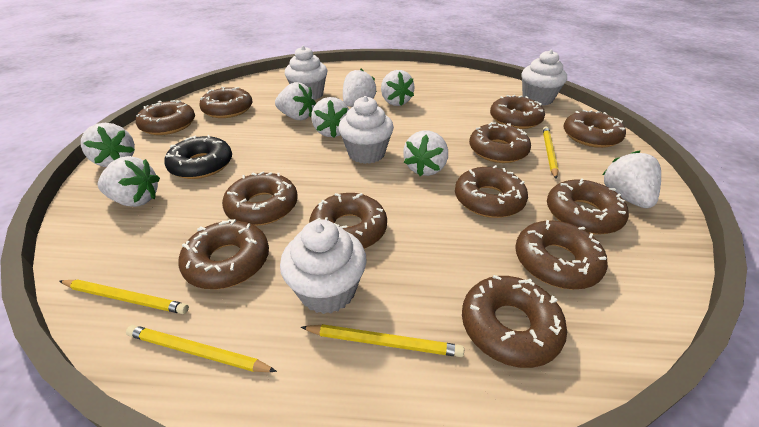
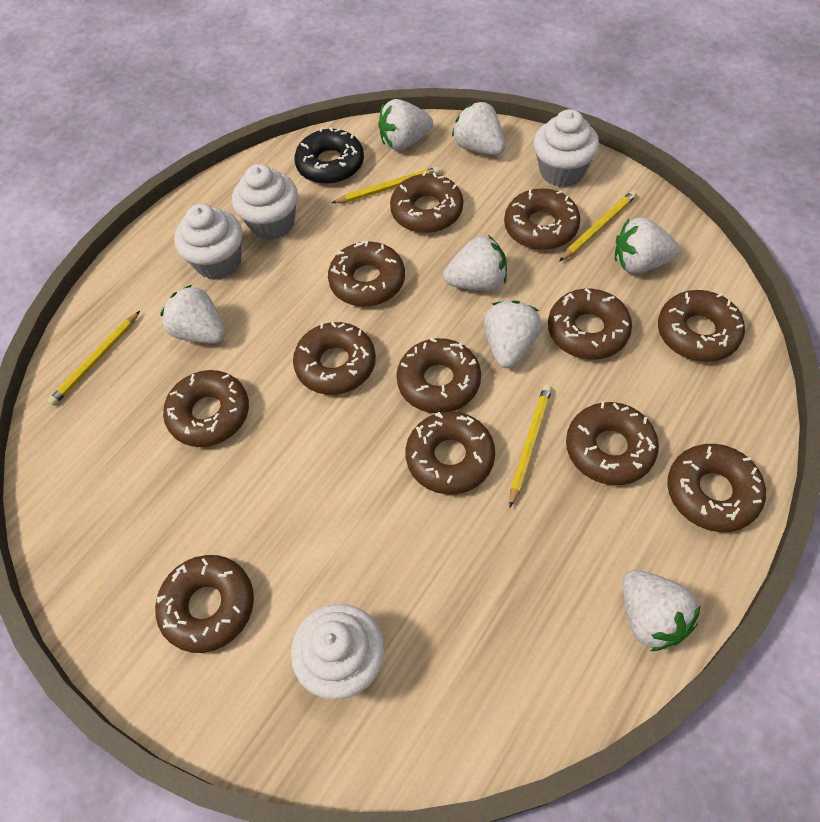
white strawberry: [81,123,135,167] [98,156,160,207] [275,82,316,120] [311,97,349,138] [343,69,377,107] [381,70,415,106] [403,130,448,176] [602,150,661,208] = 8 -> [160,285,225,343] [378,99,433,150] [443,235,507,291] [452,101,505,155] [484,300,542,368] [615,218,680,274] [622,570,701,651] = 7

